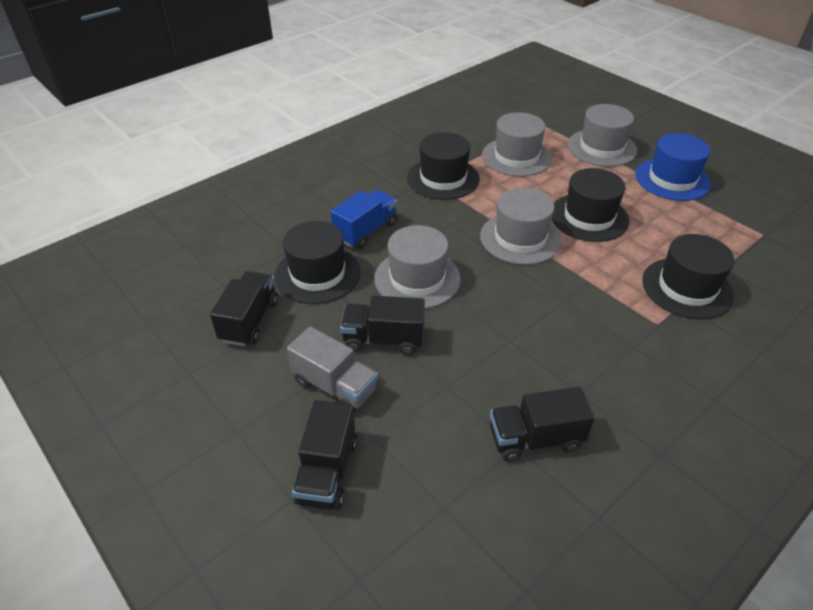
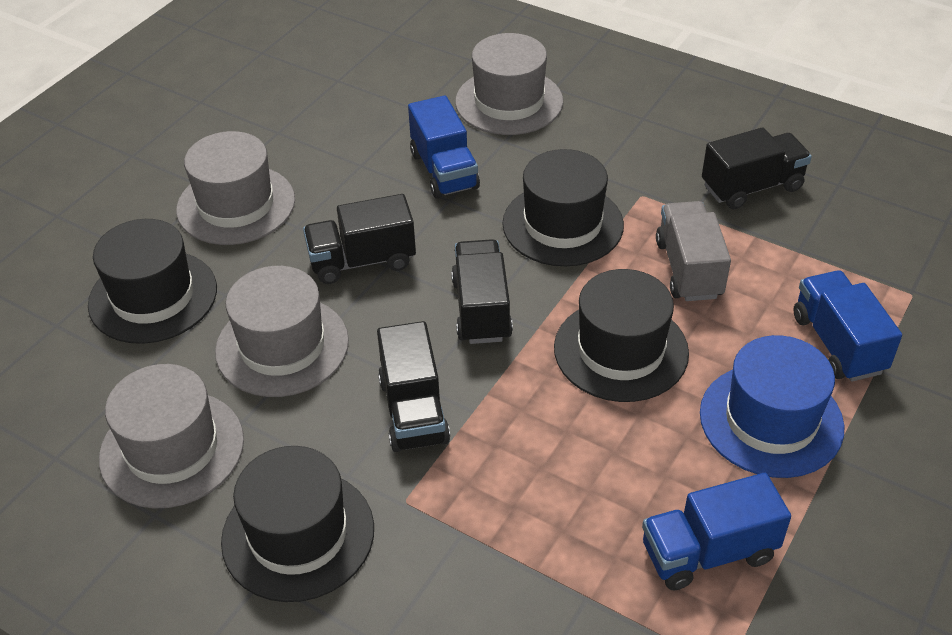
blue truck: [331,190,397,249] = 1 -> [408,96,480,199] [642,473,791,590] [794,270,902,382] = 3

